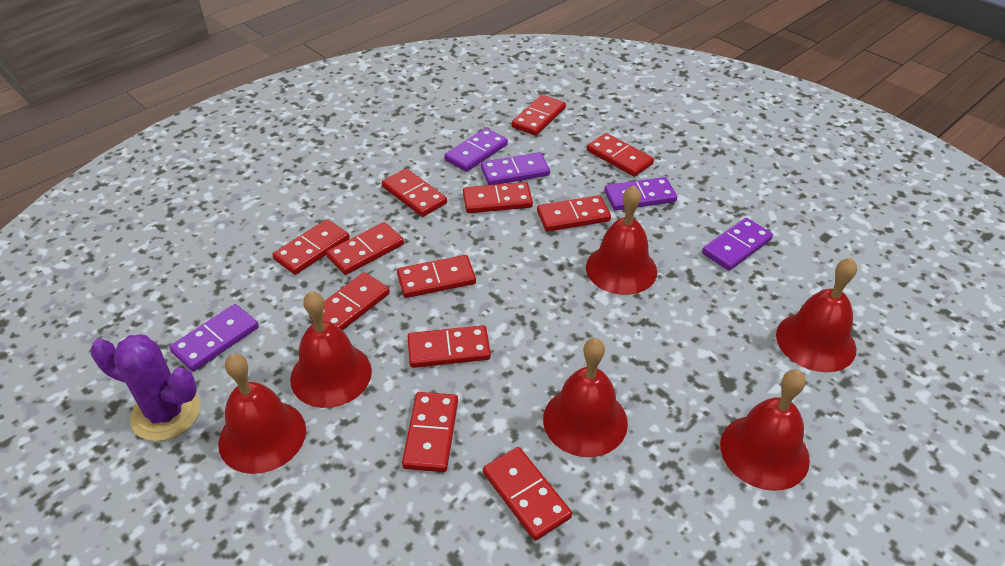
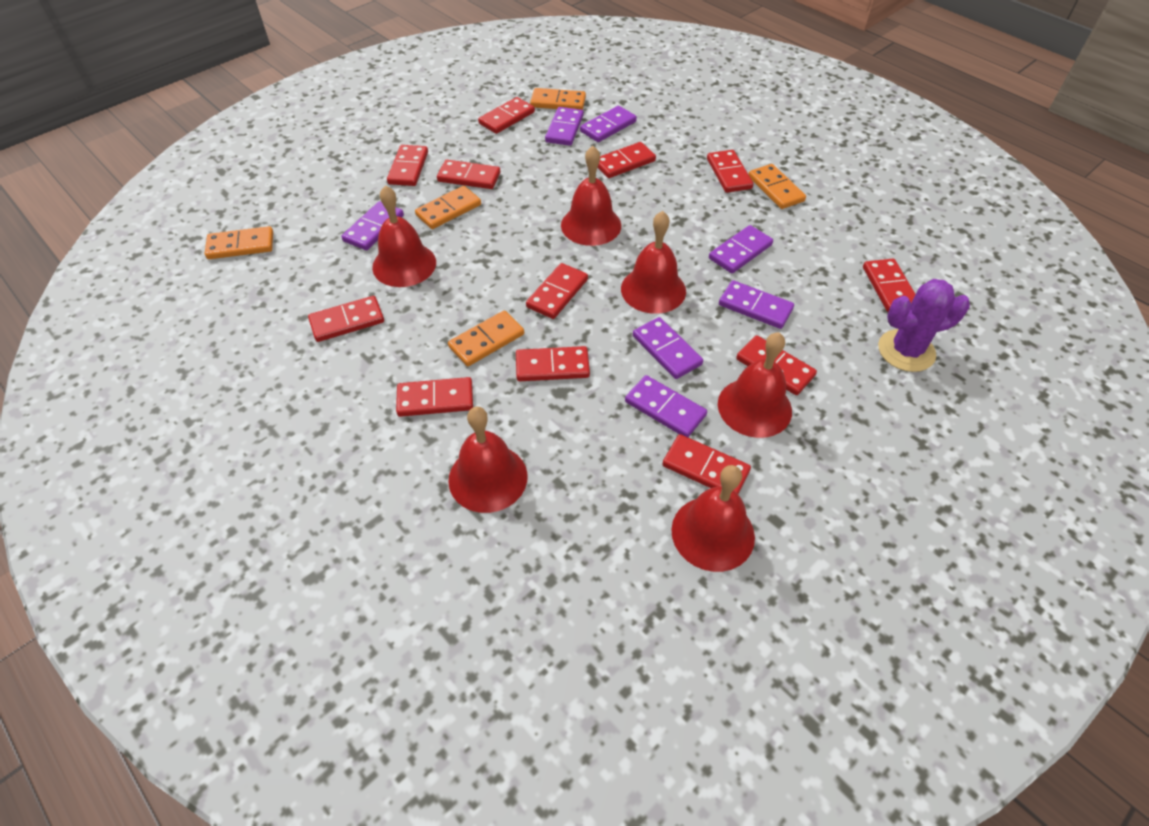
orange domino: none = 0 -> [205,226,273,259] [415,186,481,229] [448,311,524,366] [530,88,586,110] [748,164,806,209] = 5
purple domino: [169,304,259,371] [444,128,508,172] [481,152,550,185] [604,177,677,211] [702,218,773,271] = 5 -> [342,201,404,250] [545,107,584,146] [580,106,637,142] [625,375,707,437] [633,317,703,379] [709,225,773,273] [719,280,794,329] = 7

